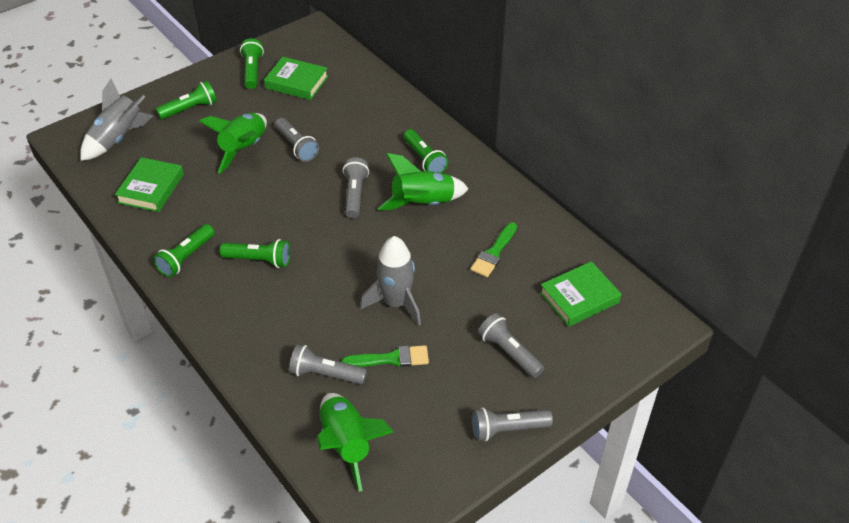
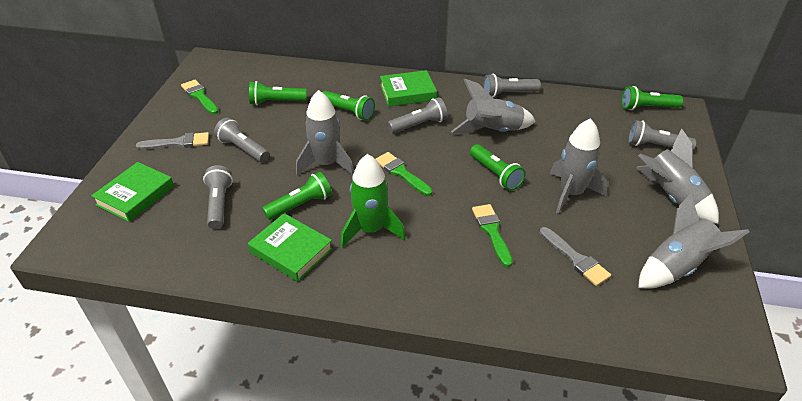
green brush: [342,345,429,367] [470,222,517,277] = 2 -> [181,80,219,114] [376,152,433,196] [472,204,513,267] = 3
green rocket: [199,113,267,174] [317,393,394,492] [377,153,469,211] = 3 -> [341,154,406,248] = 1
grey brush: none = 0 -> [136,132,209,150] [540,227,611,286] = 2
grey rocket: [80,79,154,161] [360,236,421,326] = 2 -> [296,90,354,176] [451,79,535,134] [550,118,608,214] [636,128,719,224] [638,193,749,289] = 5

